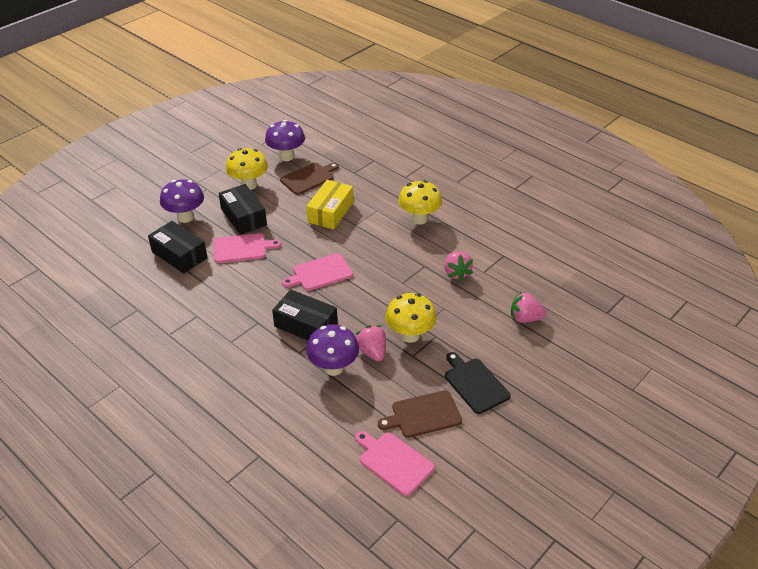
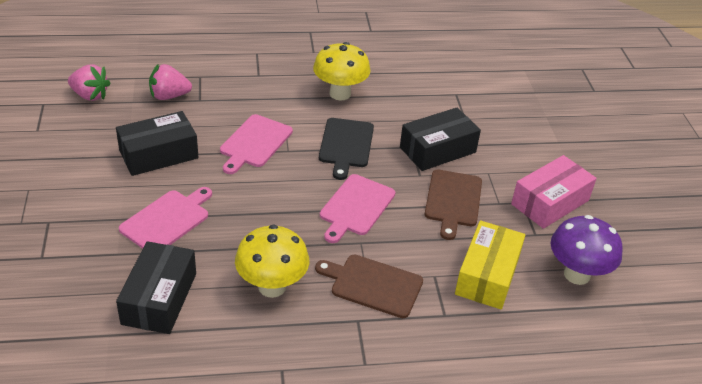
pink box: none = 0 -> [511,155,597,229] = 1
pink strawberry: [356,325,386,361] [444,251,473,282] [511,291,547,323] = 3 -> [68,64,110,101] [149,64,192,100] = 2
purple mushroom: [160,179,204,223] [265,120,305,161] [306,324,359,376] = 3 -> [551,215,623,285] = 1
yellow mushroom: [226,148,268,190] [386,293,436,343] [398,180,442,224] = 3 -> [235,225,309,298] [313,42,371,101] = 2

